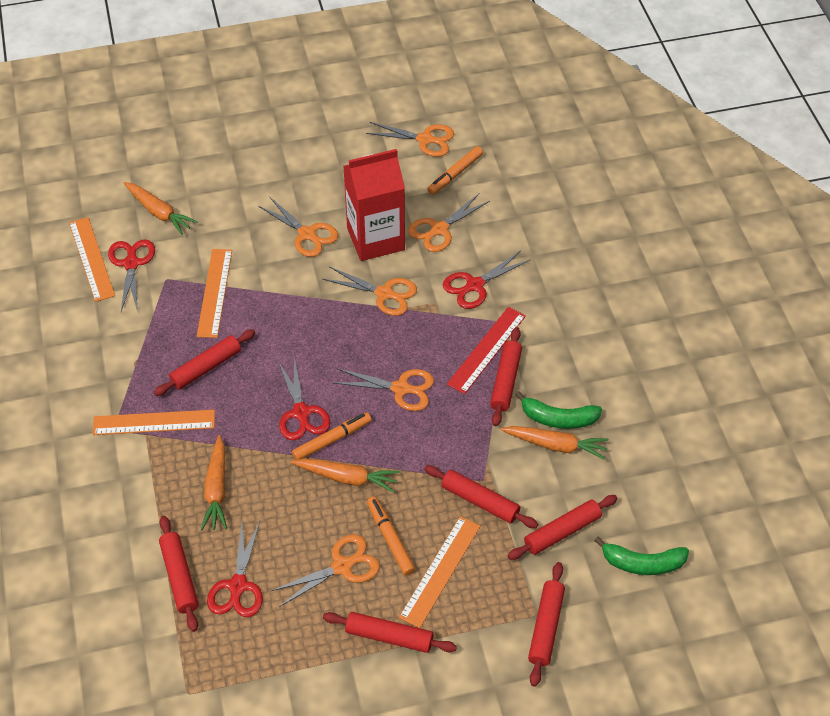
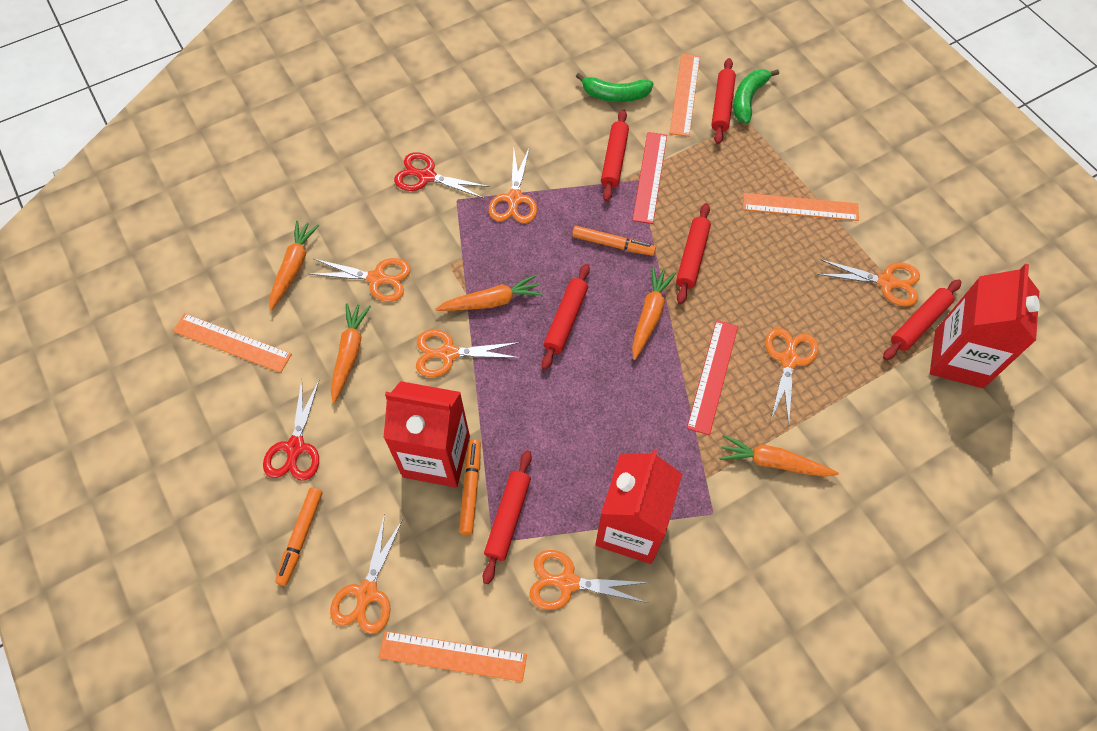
orange carrot: [123,182,198,235] [201,435,227,530] [291,458,400,493] [501,426,609,460] = 4 -> [270,220,319,310] [331,303,371,403] [435,274,543,311] [632,267,676,360] [719,435,839,477] = 5
orange scissors: [258,197,338,257] [271,534,380,607] [323,267,417,316] [334,368,434,411] [366,122,454,157] [408,194,490,252] = 6 -> [310,258,411,302] [330,514,403,634] [416,330,521,377] [489,146,537,223] [529,550,650,610] [765,328,818,425] [817,259,920,307] = 7
red carton: [343,149,405,261] = 1 -> [384,381,470,487] [595,449,682,564] [930,264,1040,388] = 3
red rolling pin: [154,329,255,396] [159,516,199,632] [323,612,457,653] [424,465,538,528] [490,327,522,426] [508,495,617,560] [528,562,565,687] = 7 -> [483,450,532,584] [541,264,590,370] [601,109,629,202] [676,203,711,304] [711,58,736,144] [883,279,961,360] = 6
red ruler: [447,307,526,394] = 1 -> [632,132,667,224] [687,320,738,435] = 2
red scissors: [108,239,155,312] [207,521,263,617] [278,357,330,440] [443,251,530,309] = 4 -> [263,379,320,481] [394,152,490,199] = 2

